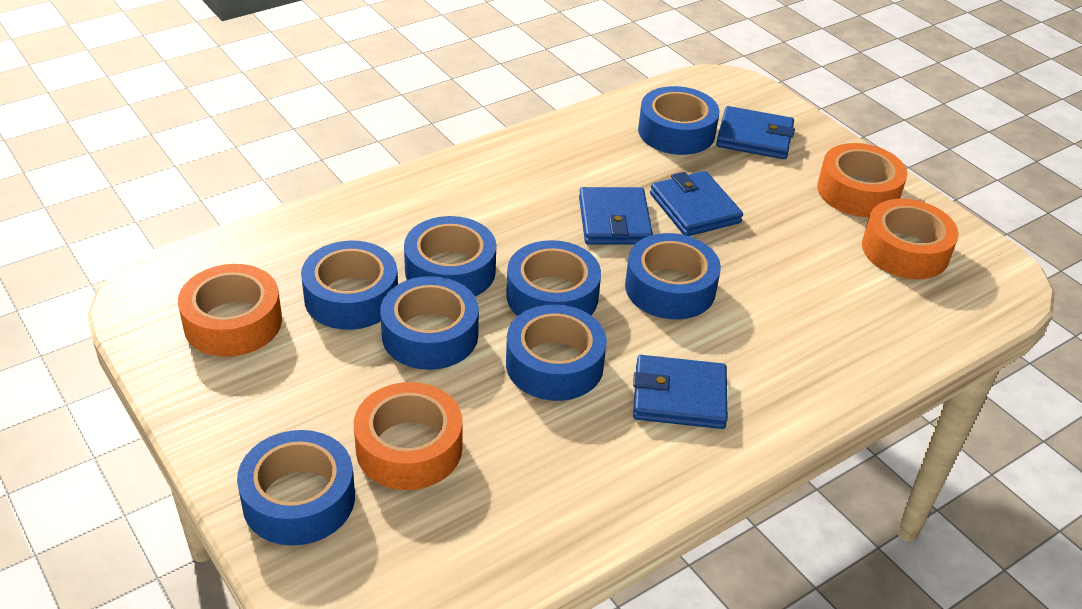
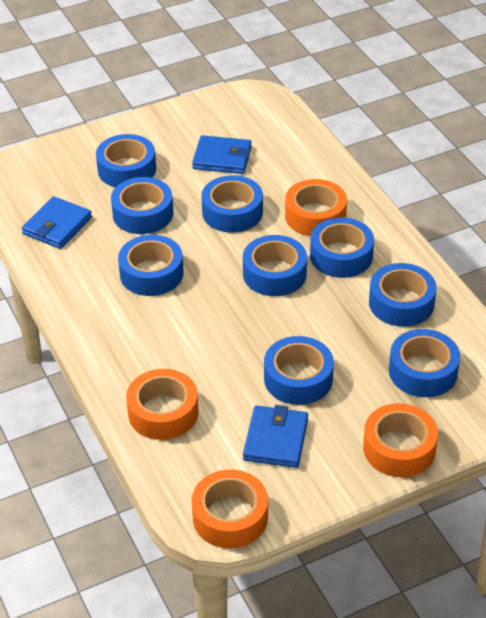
blue tape: [237,430,355,546] [301,241,398,330] [380,276,479,370] [404,216,496,296] [506,240,601,316] [506,304,607,401] [625,233,721,319] [638,86,719,155] = 8 -> [96,134,156,187] [111,177,173,234] [118,235,184,296] [201,175,263,233] [243,235,307,296] [264,336,334,405] [310,217,374,278] [369,263,436,327] [389,329,460,397] = 9
blue wallet: [579,187,653,245] [633,355,728,429] [650,171,743,236] [716,106,795,159] = 4 -> [22,196,92,249] [192,135,252,174] [243,405,308,468] = 3

